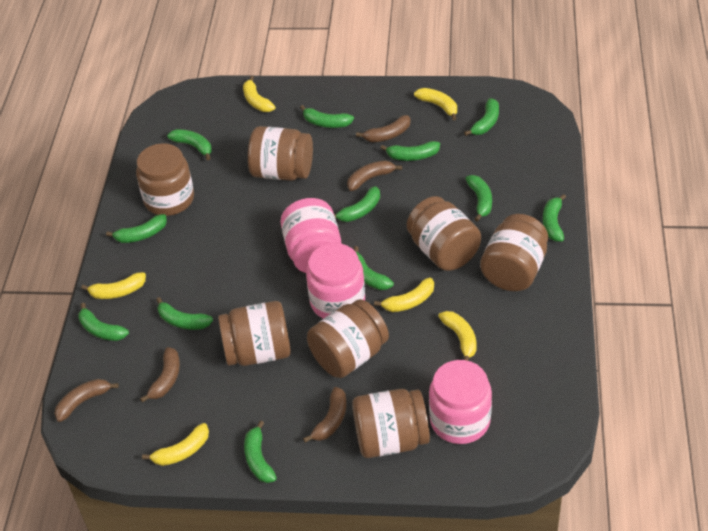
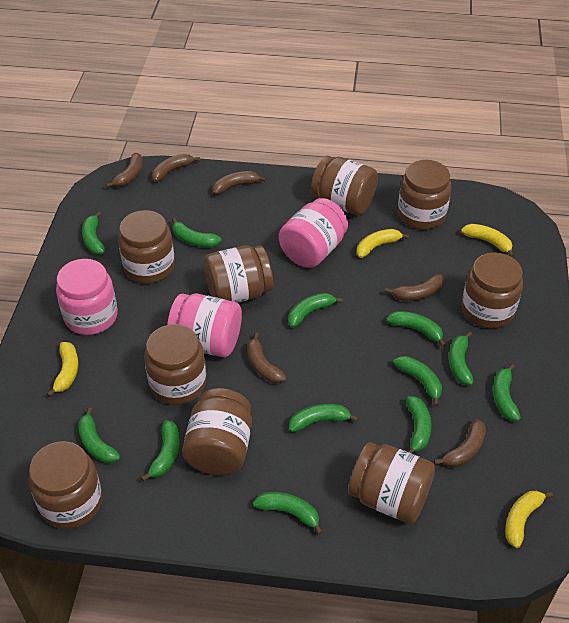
brown banana: [54,379,119,422] [140,347,180,403] [303,387,347,442] [347,160,402,191] [356,115,410,142] = 5 -> [106,153,143,188] [152,154,200,182] [212,171,266,195] [247,332,287,383] [385,274,444,301] [434,419,486,467] = 6
brown jar: [136,143,194,216] [218,301,291,366] [248,126,313,181] [307,299,389,378] [352,389,430,458] [407,196,481,271] [480,214,548,291] = 7 -> [29,441,102,529] [118,210,175,284] [144,324,207,405] [182,388,252,475] [204,245,273,303] [311,156,378,215] [348,442,435,524] [398,160,451,230] [462,253,523,328] = 9
yellow banana: [81,272,146,299] [142,423,209,466] [243,76,275,112] [374,278,434,312] [414,88,457,121] [438,311,477,361] = 6 -> [47,342,79,397] [357,229,409,258] [461,224,514,257] [505,491,553,548] = 4

